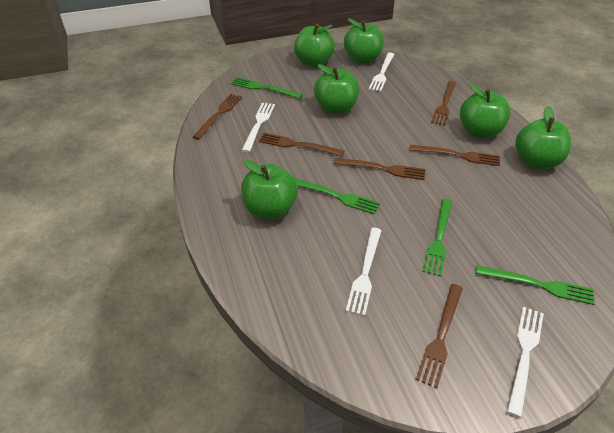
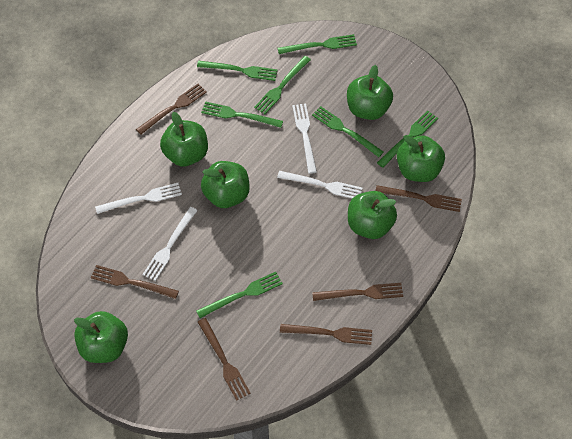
green fork: [230,77,303,99] [294,178,380,214] [422,199,452,276] [476,265,595,305] = 4 -> [196,272,283,318] [197,61,277,81] [201,101,283,128] [254,56,311,114] [278,34,357,54] [312,106,384,157] [377,110,438,168] = 7

